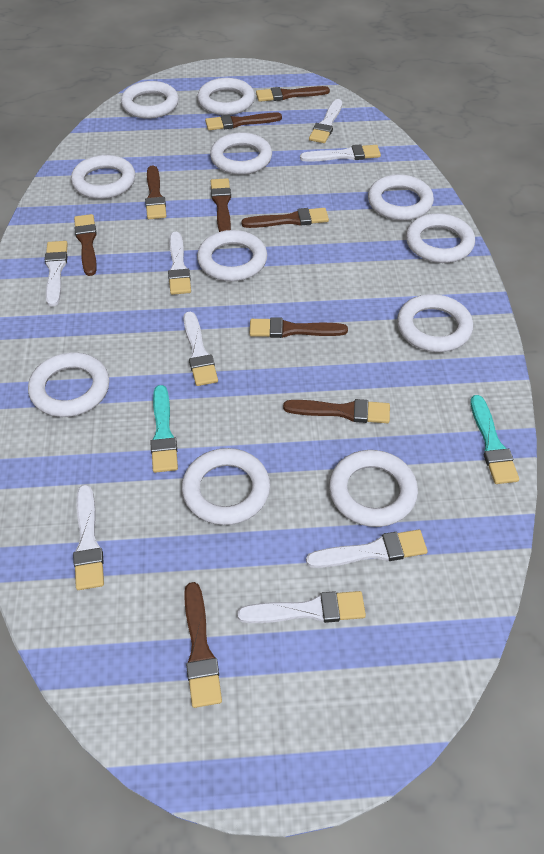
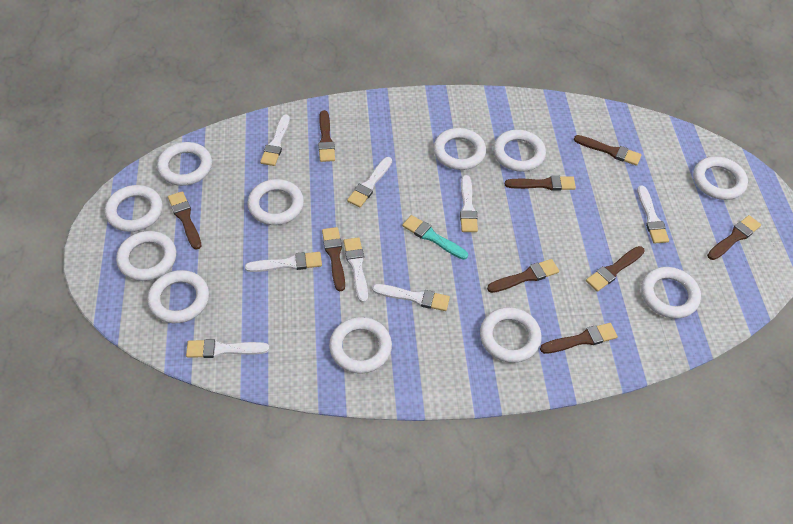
turquoise brush: [150,385,178,473] [470,395,519,484] = 2 -> [402,215,468,260] = 1

